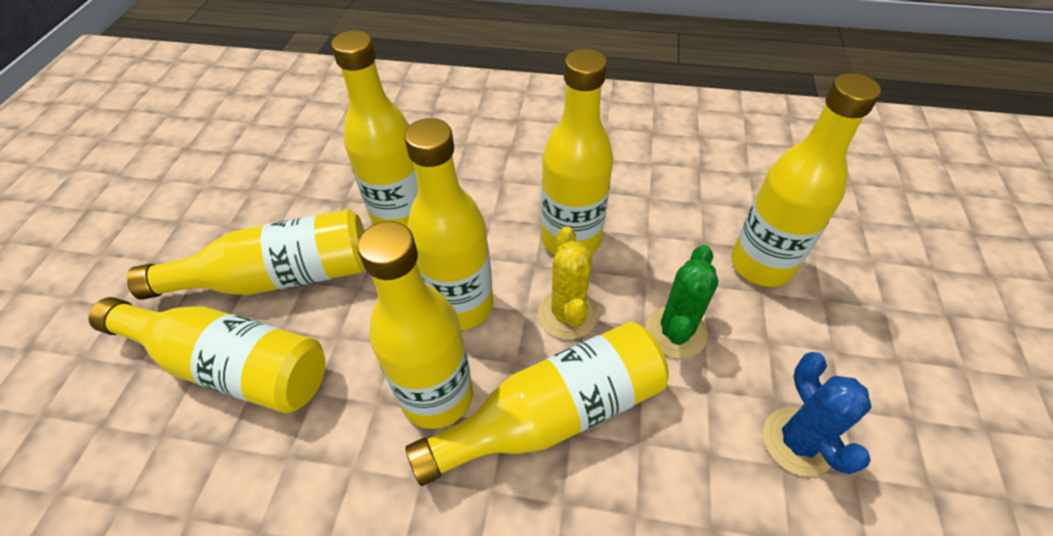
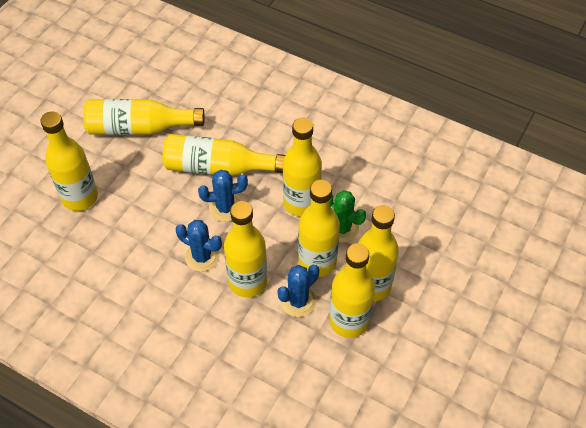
blue cactus: [763,352,872,477] = 1 -> [176,220,222,272] [198,170,248,222] [277,265,319,317] = 3
yellow cactus: [538,226,598,339] = 1 -> none = 0

